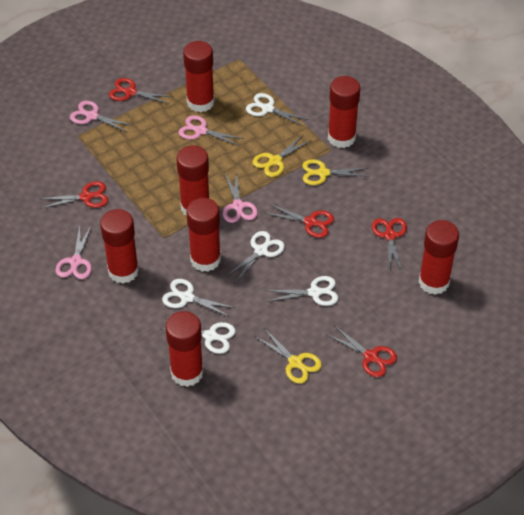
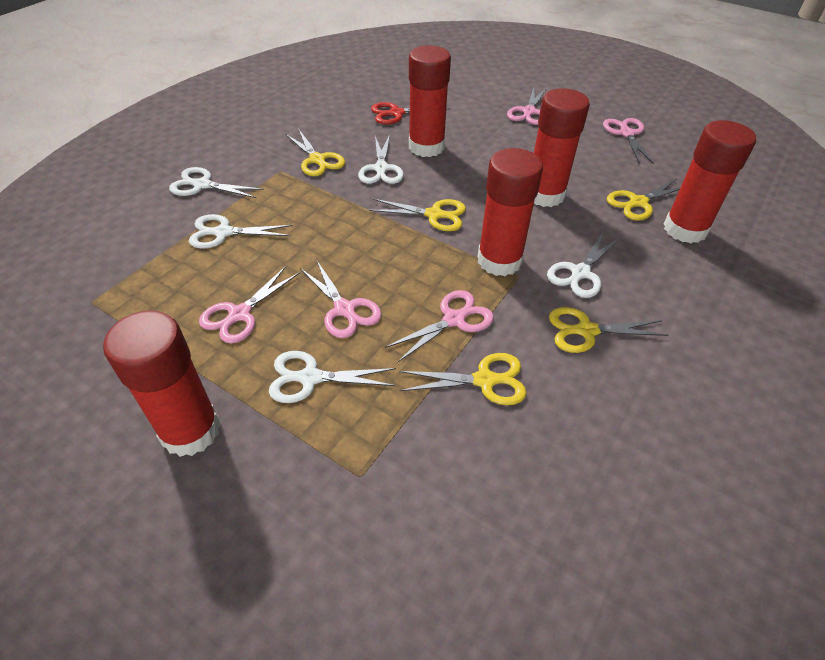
pink scissors: [55,225,92,279] [70,101,133,133] [179,115,244,146] [223,171,258,223] = 4 -> [199,266,300,344] [300,261,382,338] [385,290,494,362] [507,87,547,125] [603,118,654,164] = 5
red glue stick: [100,209,139,284] [166,311,204,387] [177,145,210,216] [183,41,215,112] [186,198,221,272] [328,76,360,148] [418,220,459,295] = 7 -> [103,311,220,457] [409,45,451,157] [478,148,543,276] [534,88,590,207] [664,120,756,243] = 5
red scissors: [39,181,108,209] [109,78,173,104] [264,204,334,238] [326,326,397,377] [372,218,407,273] = 5 -> [371,102,450,125] = 1
yellow scissors: [252,135,311,177] [254,328,322,384] [302,159,369,185] = 3 -> [285,130,345,176] [369,199,466,231] [400,353,527,405] [549,307,669,353] [607,179,680,221] = 5

